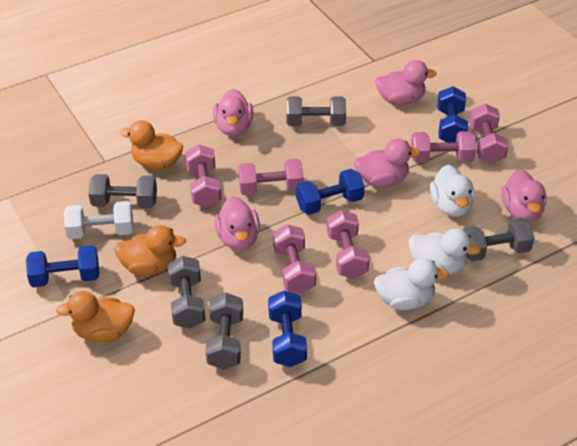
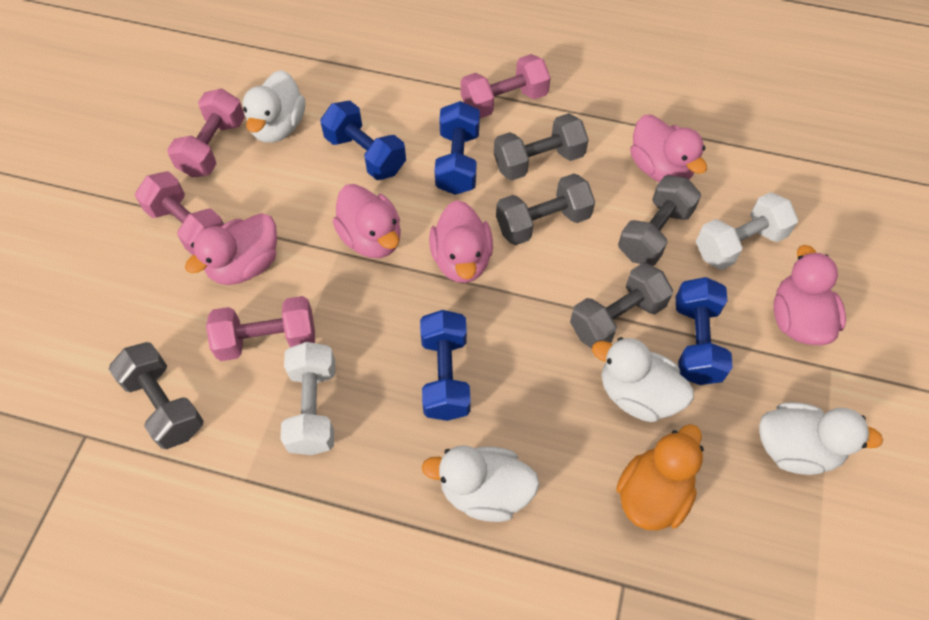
orange duck: [56,291,135,342] [114,225,186,276] [120,120,183,170] = 3 -> [616,424,704,530] = 1
pink dumbbell: [185,144,221,207] [238,159,304,195] [273,224,316,294] [327,210,369,279] [411,131,476,163] [469,104,509,164] = 6 -> [135,171,224,255] [167,88,245,178] [206,296,315,361] [461,54,551,118] = 4
white duck: [374,258,449,310] [409,229,481,275] [430,165,475,217] = 3 -> [243,70,305,143] [422,445,540,522] [592,337,694,422] [759,402,883,475] = 4
white dumbbell: [64,201,134,239] = 1 -> [280,342,335,455] [696,192,798,270] = 2

